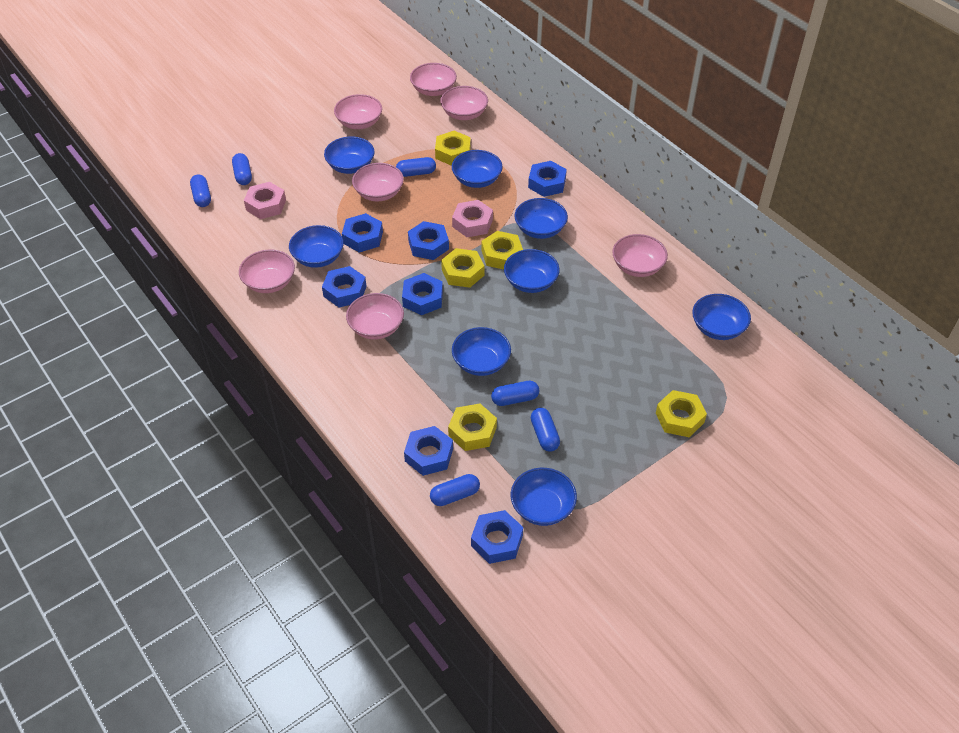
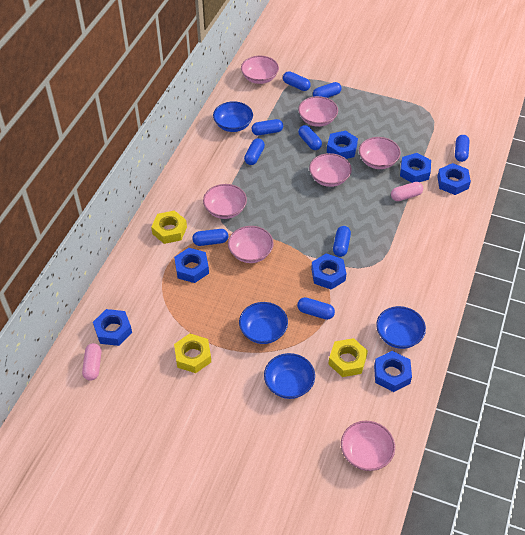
blue bowl: [289,225,344,268] [324,136,375,174] [452,150,503,188] [452,327,511,376] [504,249,560,293] [511,468,577,526] [514,198,568,239] [692,294,751,340] = 8 -> [213,101,253,132] [239,302,288,344] [264,353,315,399] [376,306,426,349] = 4
blue capsule: [190,174,211,207] [232,153,252,185] [396,157,436,177] [430,474,480,506] [491,381,539,406] [531,408,560,452] = 6 -> [192,229,228,246] [244,138,265,165] [251,119,283,135] [283,71,311,91] [297,297,335,320] [298,125,322,150] [313,82,342,98] [333,226,351,257] [455,135,469,162] = 9
pink capsule: none = 0 -> [82,343,101,381] [391,182,423,201] = 2
pink nut: [244,182,286,219] [452,200,493,237] = 2 -> none = 0
yellow nut: [435,131,471,166] [441,248,484,288] [448,404,497,451] [482,231,523,270] [656,390,707,437] = 5 -> [151,210,187,244] [174,334,211,373] [328,338,368,377] = 3

